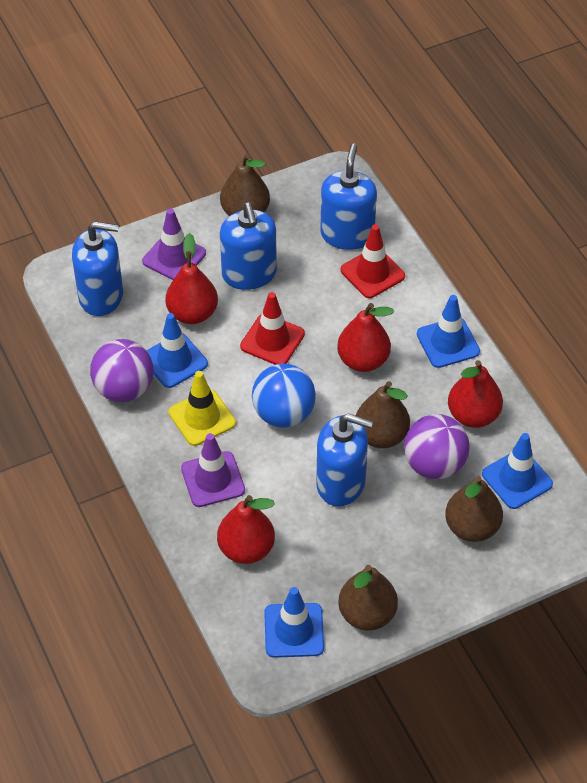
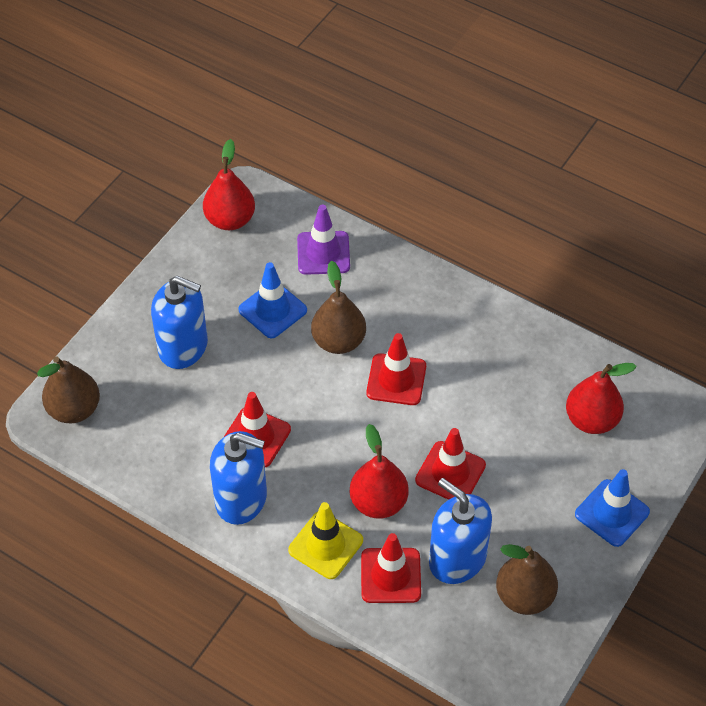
blue ball: [252,364,316,428] = 1 -> none = 0
blue soap dispenser: [72,222,123,316] [220,203,277,290] [316,413,373,506] [320,144,377,250] = 4 -> [151,276,208,369] [210,431,267,525] [429,478,492,584] = 3
blue traffic cone: [146,313,208,388] [264,587,324,658] [417,295,480,368] [482,433,553,509] = 4 -> [238,262,307,338] [575,469,650,547] = 2
brown pear: [220,154,270,216] [338,565,398,630] [356,381,410,448] [445,476,503,542] = 4 -> [37,356,100,423] [311,261,366,354] [496,544,558,615] = 3
purple ball: [90,339,154,402] [404,414,469,479] = 2 -> none = 0
purple traffic cone: [142,208,206,280] [181,433,245,507] = 2 -> [297,205,350,275] = 1
red pear: [166,233,218,324] [217,495,275,564] [337,303,394,372] [448,360,503,428] = 4 -> [203,139,255,230] [350,424,409,519] [566,363,637,434] = 3
red traffic cone: [240,292,305,365] [341,224,405,298] = 2 -> [224,392,291,467] [361,533,421,603] [366,333,426,405] [415,428,486,500] = 4

